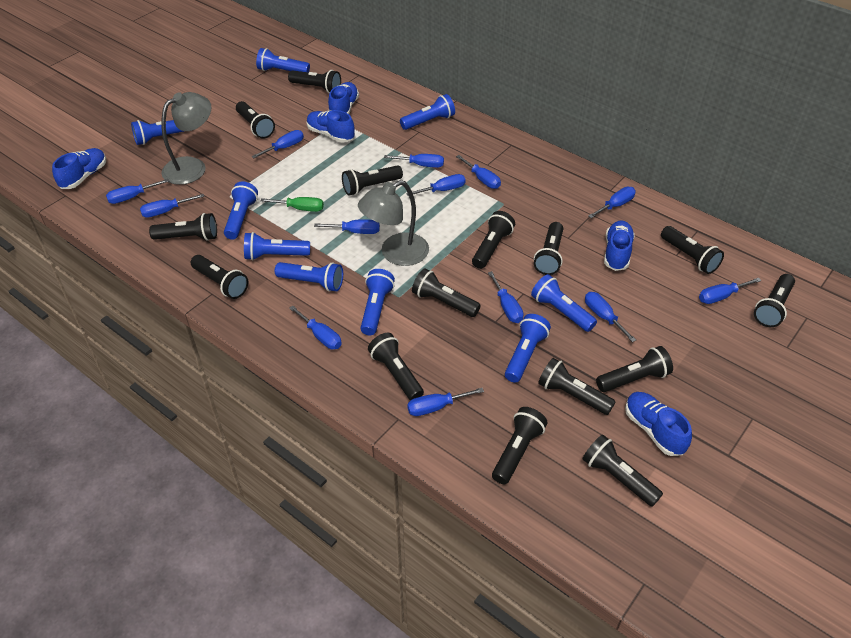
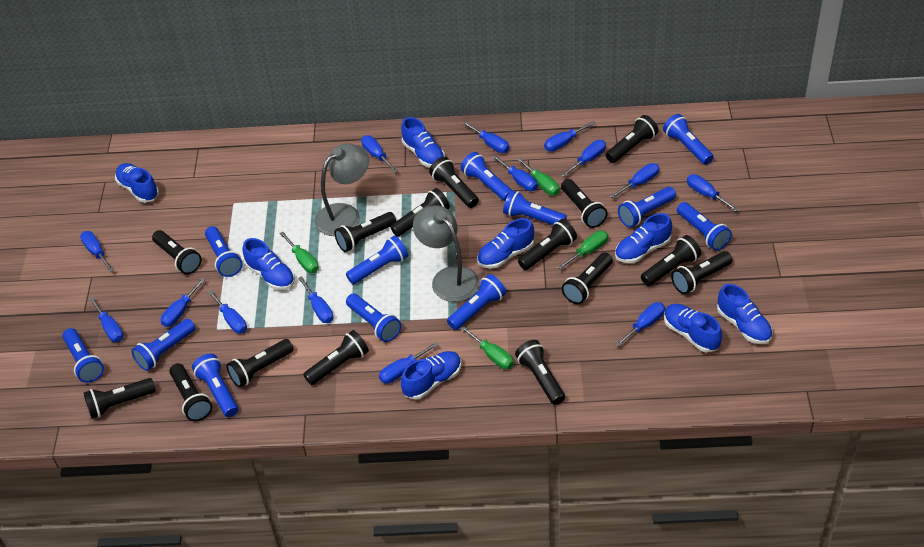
blue flashlight: [131,120,184,145] [224,182,258,240] [244,232,310,260] [256,48,310,72] [275,262,343,292] [360,269,395,335] [400,94,455,130] [505,314,551,383] [531,274,597,332] = 9 -> [62,328,104,383] [131,319,195,371] [192,354,238,417] [205,226,243,277] [346,235,408,284] [346,294,401,342] [447,274,506,330] [460,152,512,201] [503,190,567,225] [618,187,676,227] [663,114,714,165] [677,202,732,251] = 12
blue screwdriver: [106,179,170,204] [140,194,205,218] [252,130,304,158] [289,306,342,349] [314,219,380,234] [384,154,444,168] [406,174,466,196] [407,388,484,416] [456,155,501,189] [488,271,524,323] [585,292,636,342] [588,187,636,218] [699,278,762,304] = 13 -> [80,231,114,272] [89,297,123,342] [161,278,205,327] [207,290,247,334] [298,276,333,323] [361,135,398,173] [379,342,439,384] [462,121,509,153] [492,155,538,191] [544,121,595,151] [562,140,606,177] [610,163,659,198] [615,302,665,347] [687,174,739,211] = 14
blue shoe: [52,148,106,189] [307,110,355,143] [328,82,359,114] [604,220,635,271] [625,392,692,456] = 5 -> [115,163,159,203] [242,238,295,290] [401,117,445,167] [401,351,462,400] [477,218,534,269] [615,213,672,263] [664,304,722,353] [717,284,773,344] = 8
green screwdriver: [260,197,324,212] = 1 -> [280,232,319,273] [461,326,514,369] [516,157,560,195] [557,230,608,270] = 4

